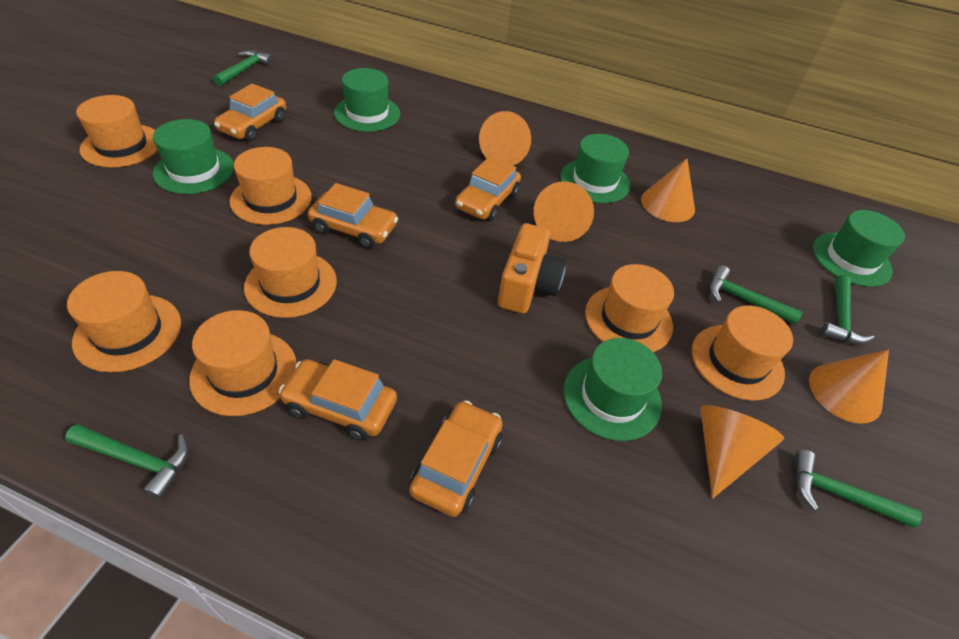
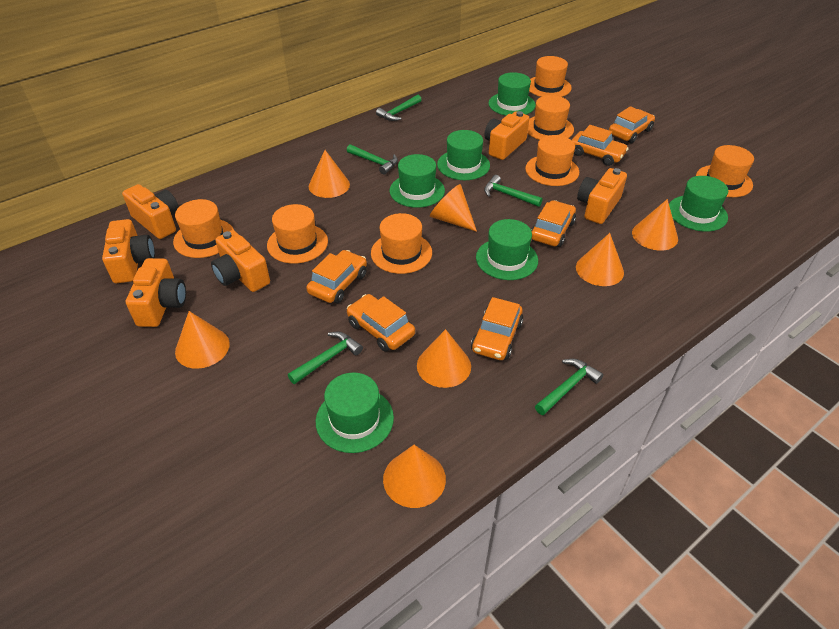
green hat: [153,119,234,194] [334,68,401,132] [560,134,630,203] [563,338,662,441] [813,210,905,287] = 5 -> [316,372,394,453] [389,154,445,208] [437,130,490,180] [476,219,538,280] [488,72,536,116] [669,176,728,232] = 6
orange camera: [498,223,566,314] = 1 -> [102,219,155,283] [122,184,179,239] [126,258,186,327] [211,230,270,292] [484,111,530,160] [577,168,627,224] = 6
orange car: [214,84,286,142] [279,359,397,441] [308,183,398,249] [409,401,503,517] [455,156,521,221] = 5 -> [306,250,367,303] [347,294,415,352] [471,297,523,360] [531,200,576,247] [572,125,629,166] [609,106,655,143] = 6
orange cone: [479,111,531,165] [534,181,594,242] [641,158,695,222] [700,405,784,499] [809,350,889,424] = 5 -> [175,311,230,369] [309,150,350,198] [383,445,446,508] [417,329,471,388] [430,184,477,232] [576,233,624,286] [632,199,678,251] = 7

